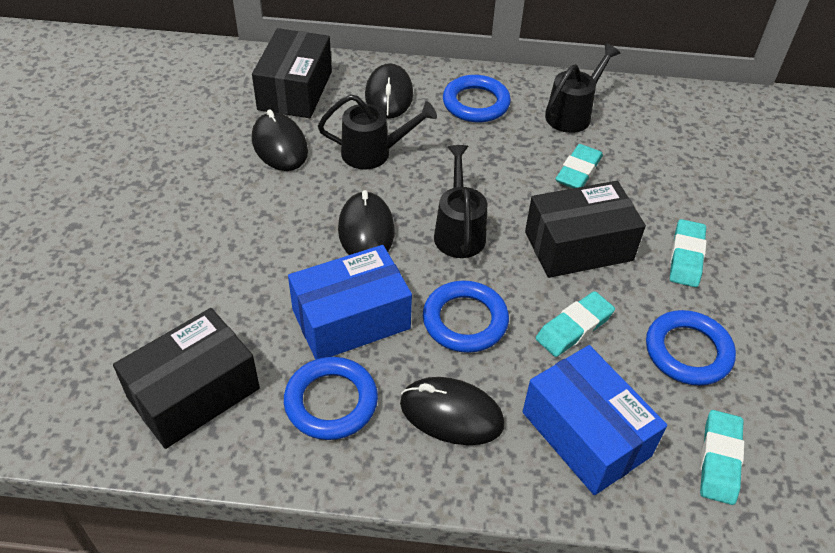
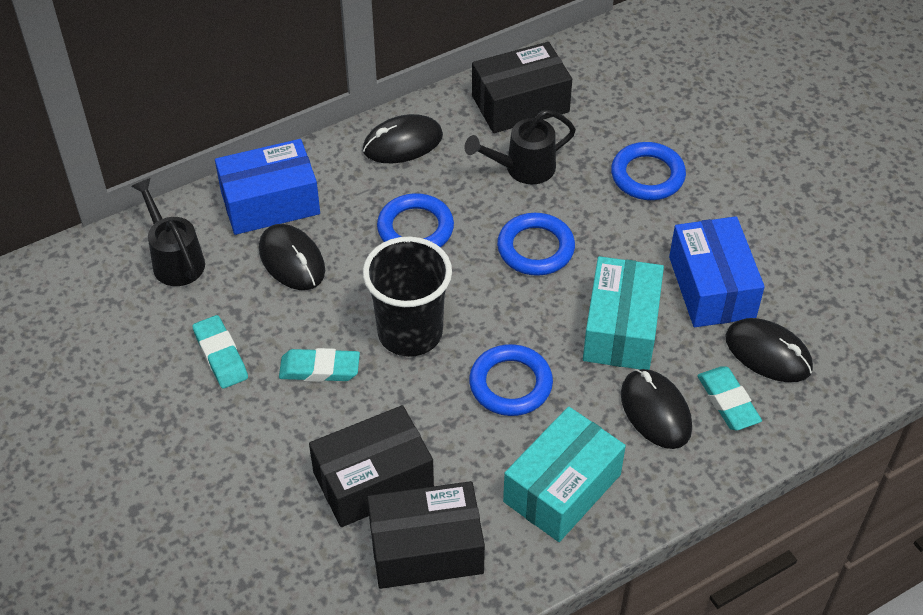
black cup: none = 0 -> [363,237,452,357] = 1
black watering can: [318,94,437,170] [434,145,487,258] [545,43,620,133] = 3 -> [131,178,205,286] [464,109,576,184] = 2
turquoise box: none = 0 -> [503,407,626,542] [583,256,664,370] = 2
turquoise eraser: [536,291,615,357] [555,144,603,188] [670,219,706,287] [700,410,744,505] = 4 -> [192,315,248,389] [279,348,360,382] [697,366,762,430] = 3

